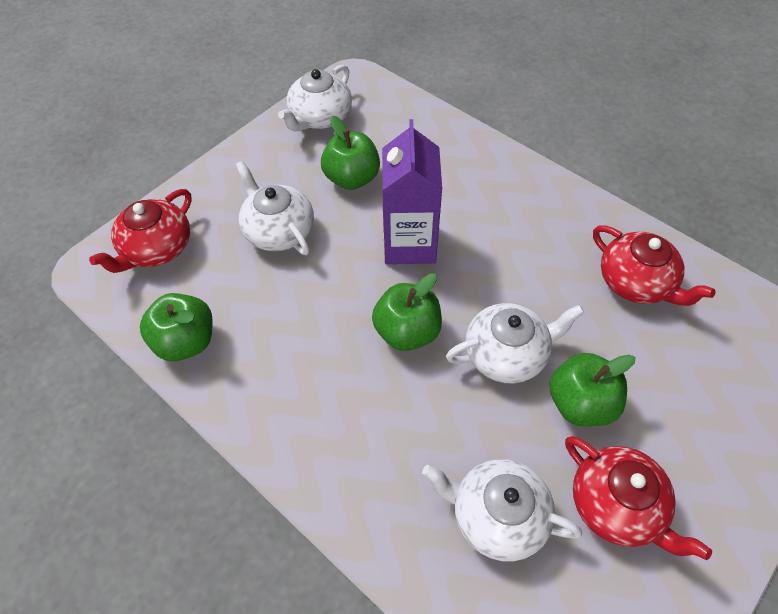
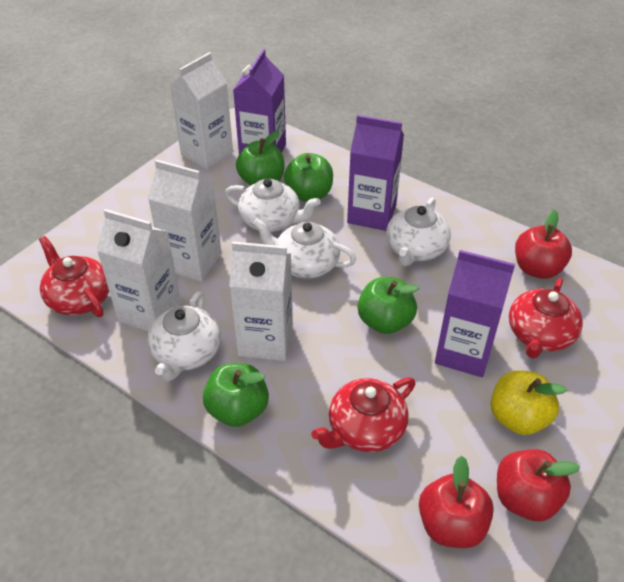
purple carton: [382,119,442,264] = 1 -> [233,49,286,154] [347,115,404,231] [435,250,515,377] = 3
red apple: none = 0 -> [419,456,494,548] [497,449,580,521] [515,210,572,279] = 3
white carton: none = 0 -> [97,209,181,332] [148,160,222,281] [170,52,233,169] [229,241,293,361] = 4
yellow apple: none = 0 -> [490,371,567,435] = 1

